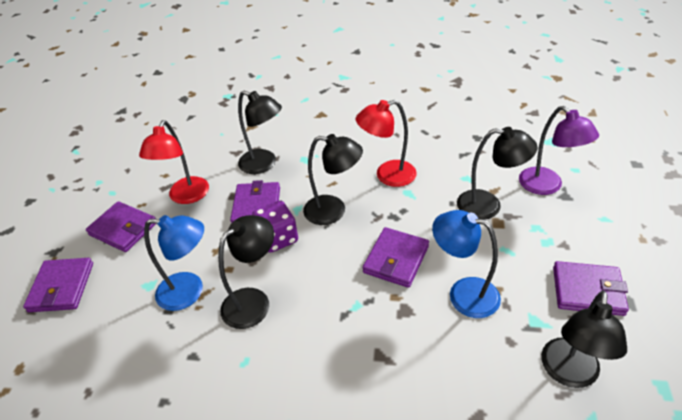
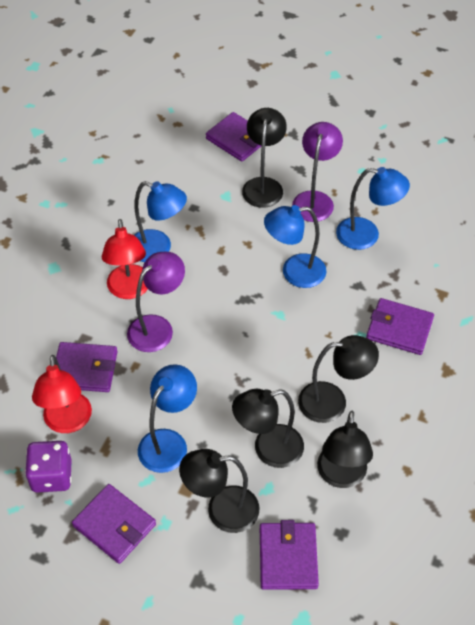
blue lamp: [144,215,204,311] [432,210,501,318] = 2 -> [134,181,187,262] [138,364,197,473] [264,205,327,288] [336,167,410,250] = 4
purple lamp: [519,106,599,195] = 1 -> [127,252,185,352] [292,122,343,222] = 2

